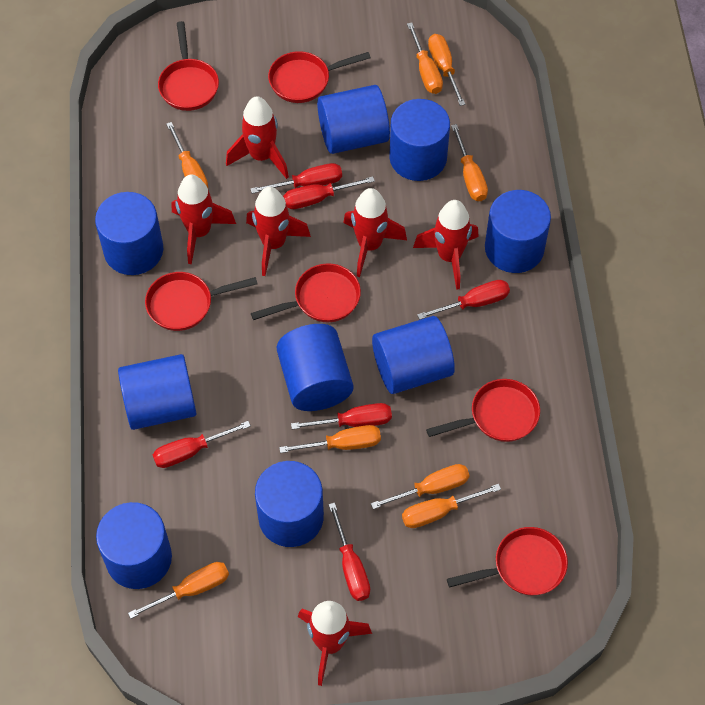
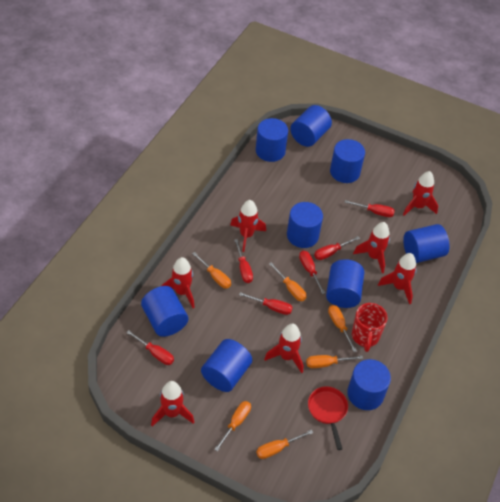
orange screwdriver: [128,562,229,619] [166,122,208,188] [279,425,381,453] [371,464,470,509] [402,484,501,528] [407,23,443,94] [428,34,465,106] [451,124,488,201] = 8 -> [192,252,231,289] [214,401,251,452] [256,430,313,459] [269,262,307,301] [306,355,363,368] [328,305,357,352] = 6
red mug: none = 0 -> [352,303,388,352] = 1
red pan: [145,272,257,331] [158,21,219,111] [251,263,361,322] [268,51,371,103] [426,379,540,442] [447,527,568,595] = 6 -> [308,386,348,450] = 1
red rocket: [172,174,236,264] [226,96,289,179] [246,187,311,276] [298,601,372,686] [343,188,407,277] [413,200,479,290] = 6 -> [151,381,194,426] [161,257,195,308] [230,200,266,252] [264,324,303,373] [353,222,390,273] [378,253,416,304] [403,171,438,216] = 7

